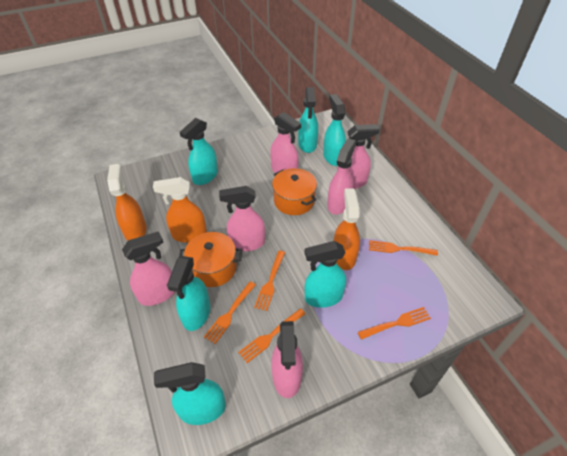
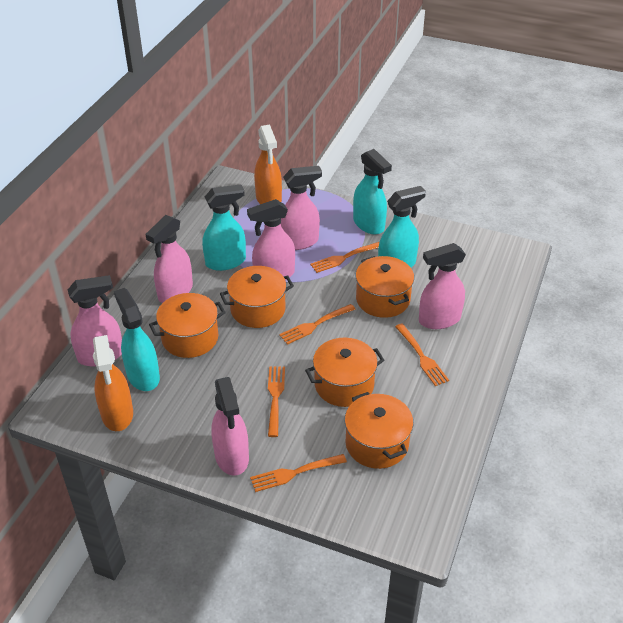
orange pot: [179,232,242,287] [272,168,317,215] = 2 -> [149,293,226,358] [220,266,294,328] [305,338,385,407] [345,392,413,469] [356,256,414,318] = 5
orange spray bottle: [107,164,147,241] [153,177,207,243] [334,188,360,270] = 3 -> [93,335,133,431] [254,125,282,204] = 2
turquoise spray bottle: [154,362,226,425] [167,256,210,331] [180,118,218,185] [298,87,318,153] [304,241,346,308] [323,94,346,166] = 6 -> [114,288,160,391] [202,184,246,271] [353,149,392,235] [378,186,426,268] = 4

